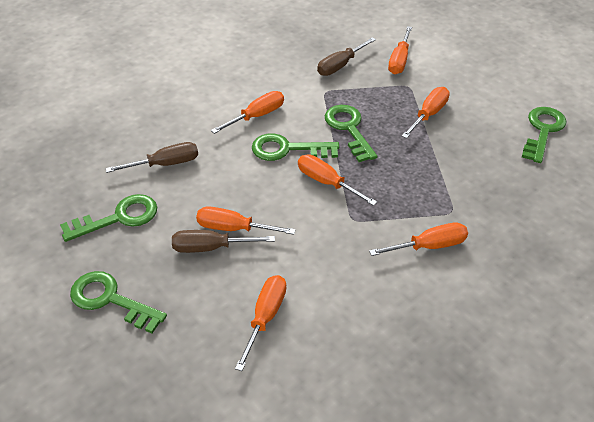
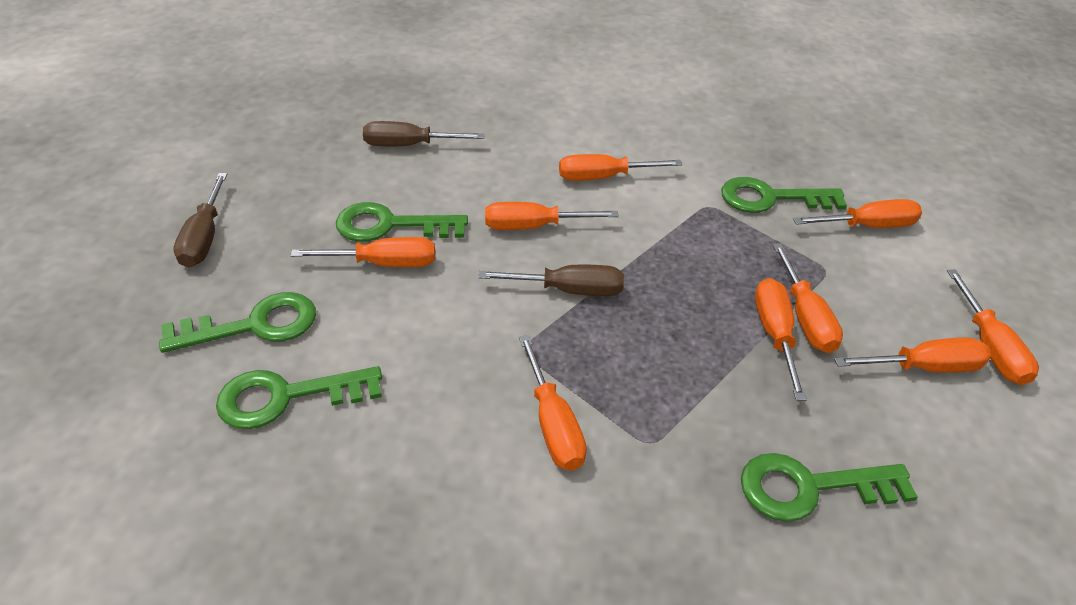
orange screwdriver: [196,206,296,235] [211,91,284,134] [235,275,286,371] [298,154,377,206] [369,223,468,256] [388,26,412,74] [402,87,450,138] = 7 -> [291,237,435,267] [485,202,619,230] [519,335,587,471] [559,154,682,181] [755,278,807,401] [773,243,843,353] [793,199,922,228] [834,338,991,373] [947,269,1039,385] = 9

